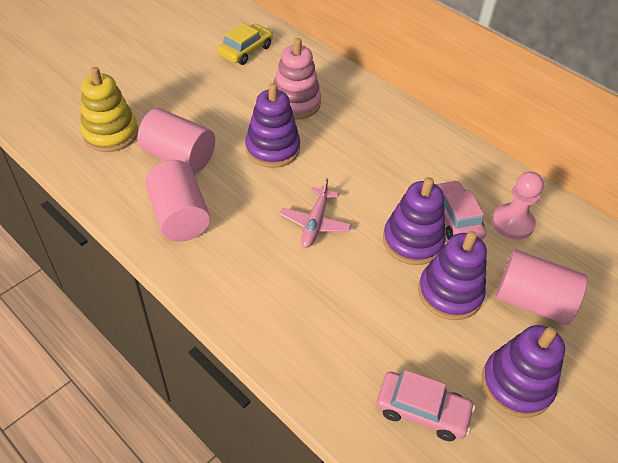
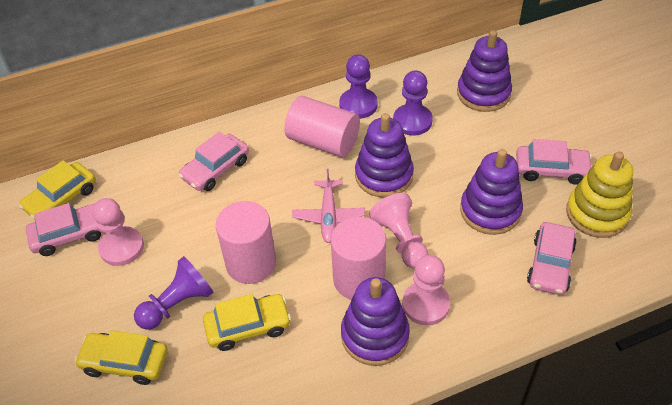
pink car: [376,370,475,441] [435,180,486,240] = 2 -> [26,203,102,256] [179,132,249,191] [516,139,592,184] [527,222,577,295] = 4
pink pawn: [492,171,544,240] = 1 -> [92,198,144,266] [369,193,429,268] [402,255,450,325] = 3
pink stacking toy: [273,38,321,120] = 1 -> none = 0
purple pawn: none = 0 -> [134,256,214,330] [339,54,378,119] [393,70,433,136] = 3
yellow car: [218,23,273,65] = 1 -> [19,160,96,220] [74,330,168,385] [203,294,291,351] = 3

